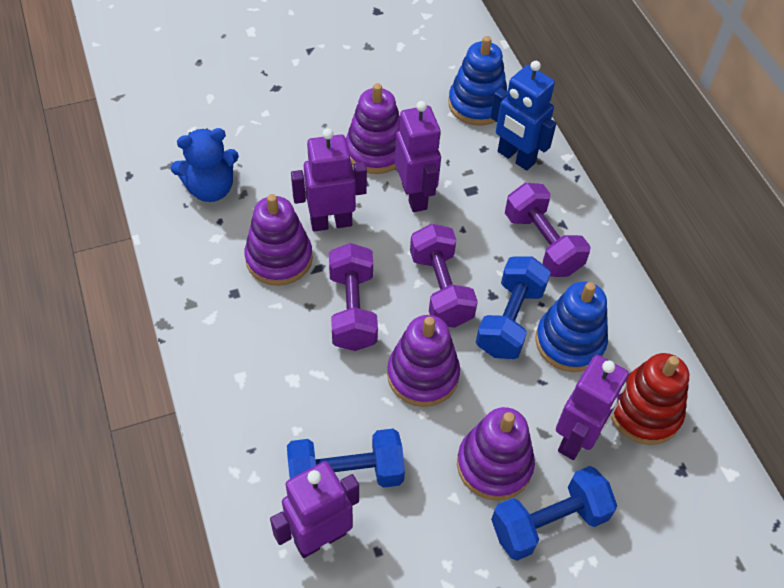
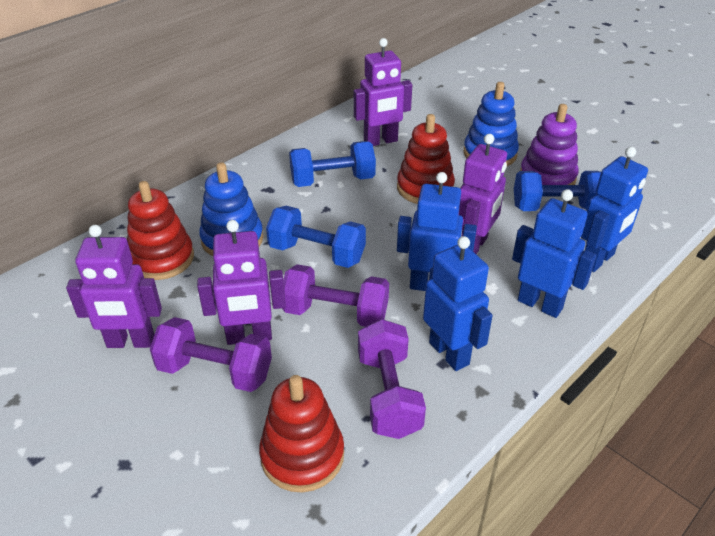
blue robot: [490,61,556,171] = 1 -> [397,172,477,291] [423,236,493,371] [512,189,597,318] [581,147,648,272] = 4
blue teddy bear: [171,128,239,202] = 1 -> none = 0
purple stacking toy: [244,194,313,286] [346,83,400,174] [387,315,460,407] [457,407,535,501] = 4 -> [520,104,579,185] = 1
red stacking toy: [611,353,689,445] = 1 -> [127,181,194,280] [259,375,344,492] [397,114,455,204] = 3

